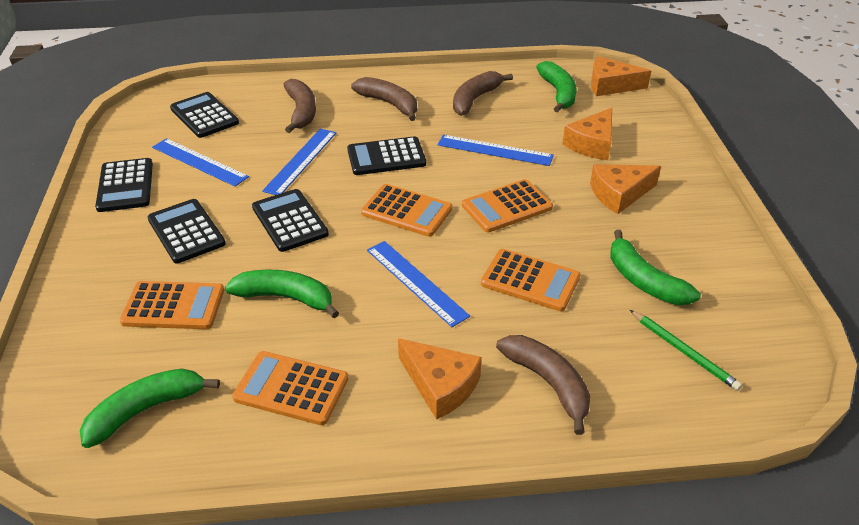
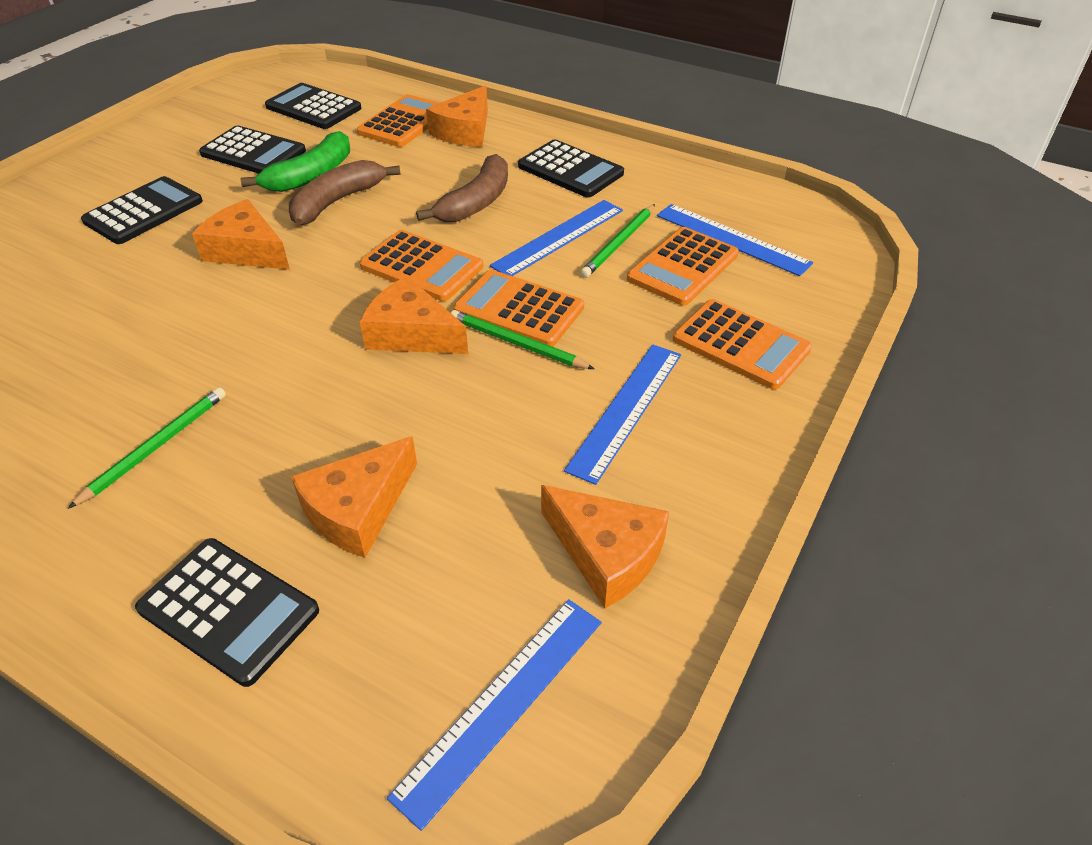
brown banana: [283,79,316,133] [351,77,417,121] [453,71,513,116] [496,335,590,435] = 4 -> [289,160,401,225] [416,154,508,222] = 2
green banana: [80,368,220,448] [225,270,339,318] [536,61,576,113] [610,230,701,305] = 4 -> [241,131,350,192] = 1
green pencil: [630,310,742,391] = 1 -> [68,387,226,509] [451,310,594,369] [580,204,655,278] = 3
orange cheese: [398,338,482,420] [562,108,612,160] [590,164,661,214] [591,56,651,96] = 4 -> [192,199,290,270] [291,436,417,558] [360,276,468,354] [426,85,488,147] [541,485,669,608] = 5

